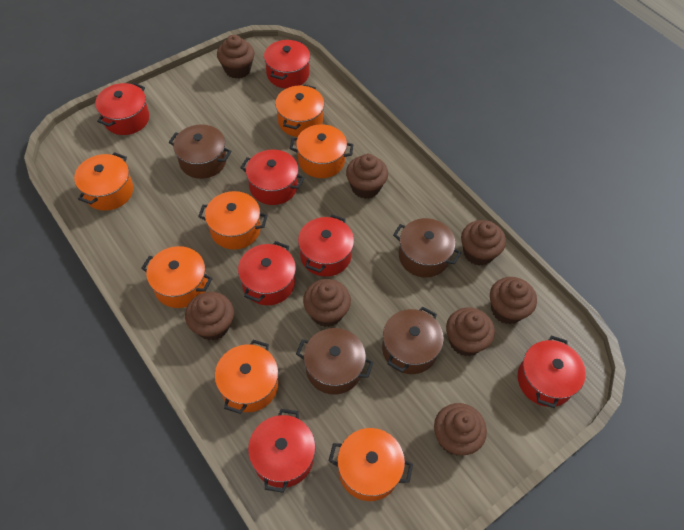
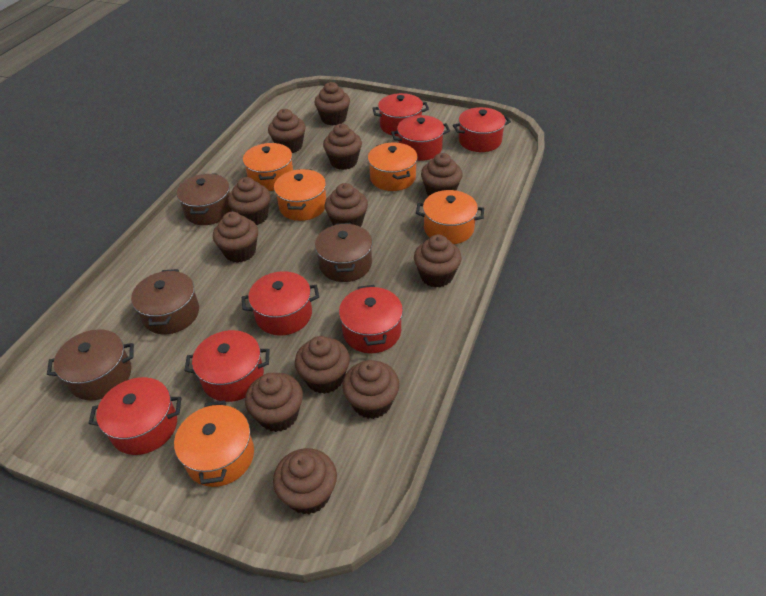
brown cupcake: [185,292,234,341] [217,35,255,79] [303,279,351,327] [346,154,388,199] [434,403,487,455] [446,307,495,356] [461,220,506,266] [490,277,537,324] = 8 -> [213,212,258,263] [228,177,271,225] [245,373,303,432] [268,109,306,153] [273,448,337,514] [295,336,350,394] [314,82,350,126] [323,124,362,170] [324,183,368,227] [342,360,399,419] [414,235,462,288] [421,153,463,196] = 12
orange pot: [74,152,133,211] [141,246,213,308] [198,191,268,250] [215,340,278,414] [275,84,324,137] [290,124,353,178] [328,428,413,501] = 7 -> [174,400,254,487] [243,143,293,191] [274,169,326,221] [368,142,418,191] [416,190,484,244] = 5

